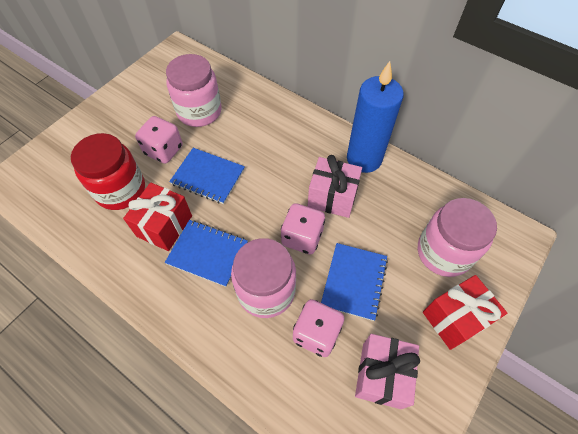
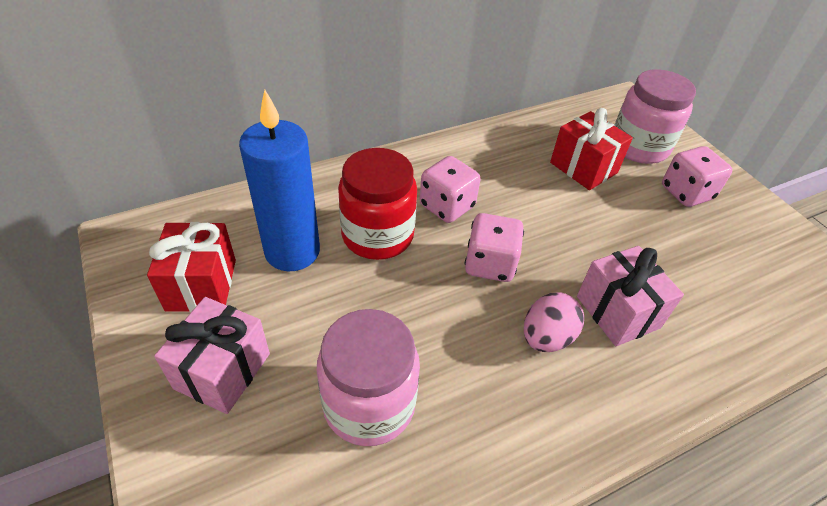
blue notebook: [165,220,248,287] [169,148,245,204] [321,243,388,321] = 3 -> none = 0
pink egg: none = 0 -> [524,293,584,352] = 1
pink jar: [166,54,222,127] [231,238,296,318] [418,198,497,277] = 3 -> [316,309,420,446] [615,69,696,164] = 2

